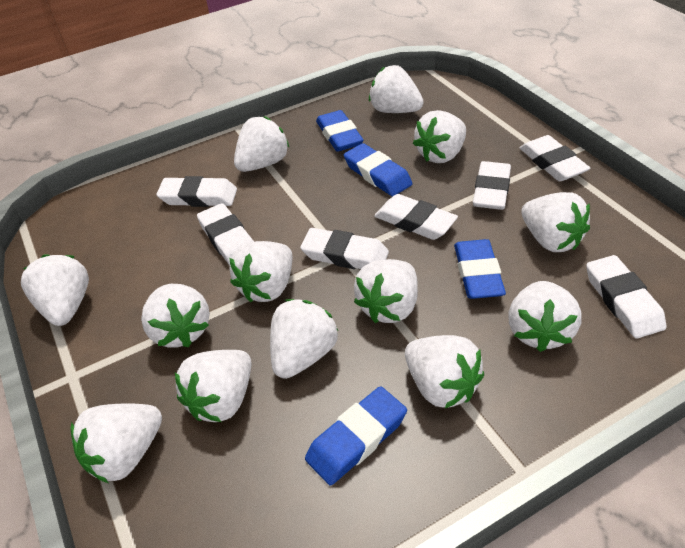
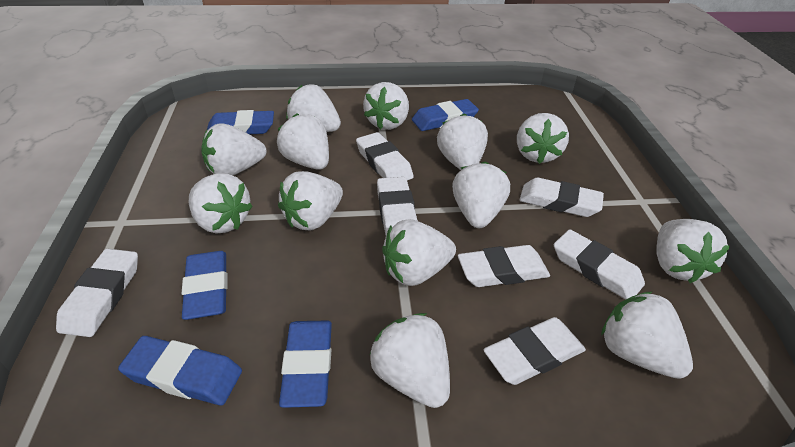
blue eraser: [305,386,407,485] [316,110,364,152] [344,143,412,196] [454,239,506,299] = 4 -> [118,336,242,405] [182,251,228,320] [207,110,274,134] [279,320,332,408] [412,99,479,131] = 5

